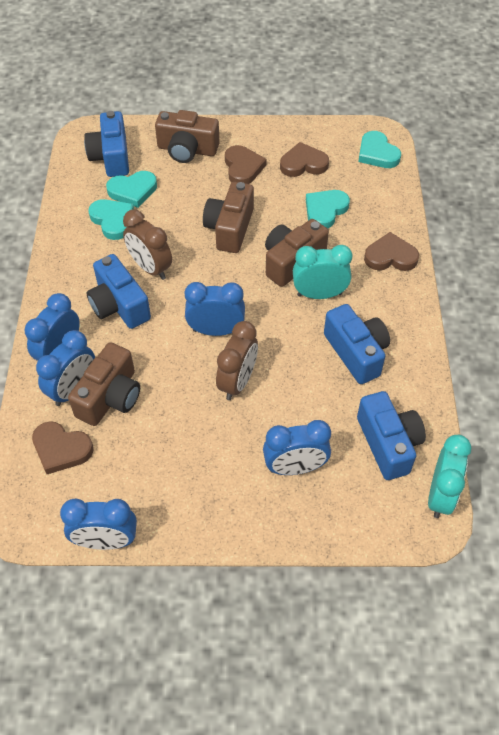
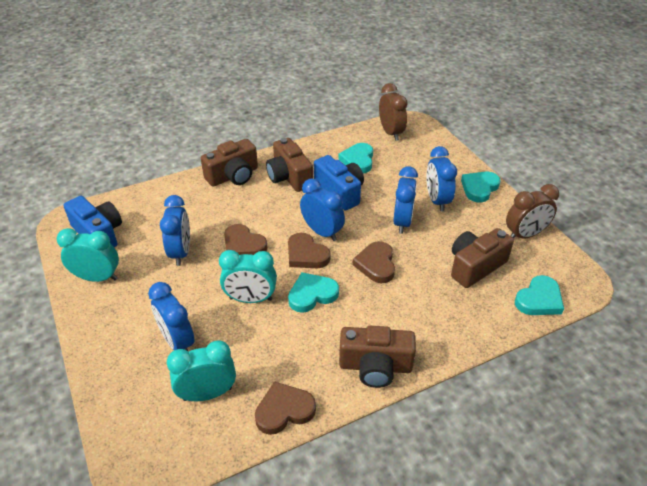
blue camera: [84,111,129,177] [87,254,151,329] [324,304,390,384] [357,391,426,480] = 4 -> [63,196,122,247] [314,155,364,210] = 2
turquoise clock: [293,245,352,299] [428,435,472,518] = 2 -> [57,228,119,282] [167,340,236,401] [219,250,277,303] = 3

